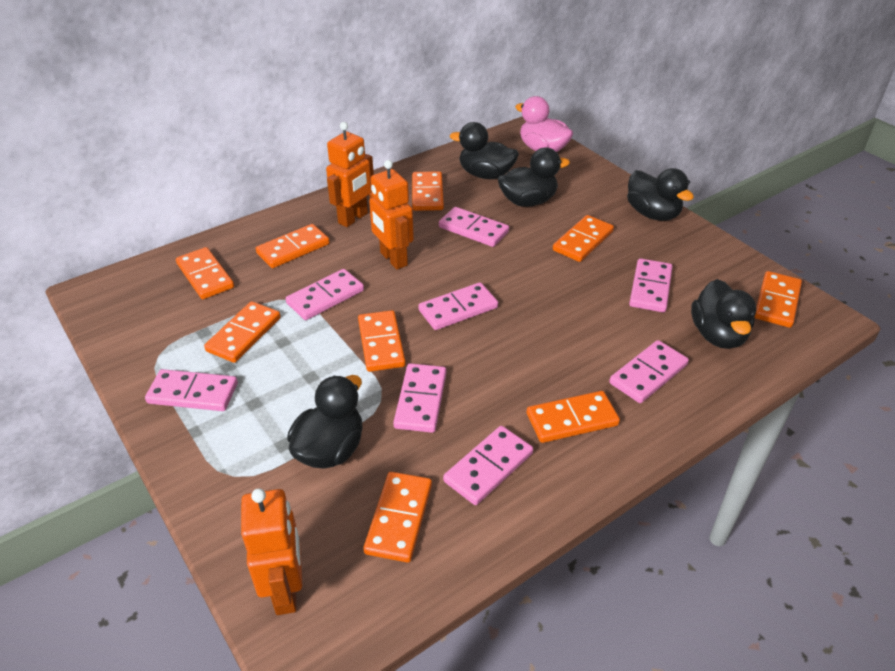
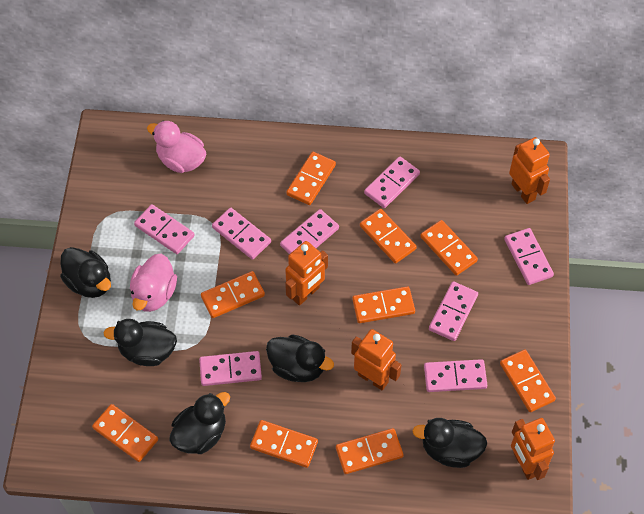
orange robot: [241,488,302,615] [326,122,374,227] [369,160,414,270] = 3 -> [285,241,328,306] [351,329,401,390] [509,137,550,204] [511,418,555,480] = 4
pink duck: [515,96,573,152] = 1 -> [130,254,177,312] [147,120,206,173] = 2

